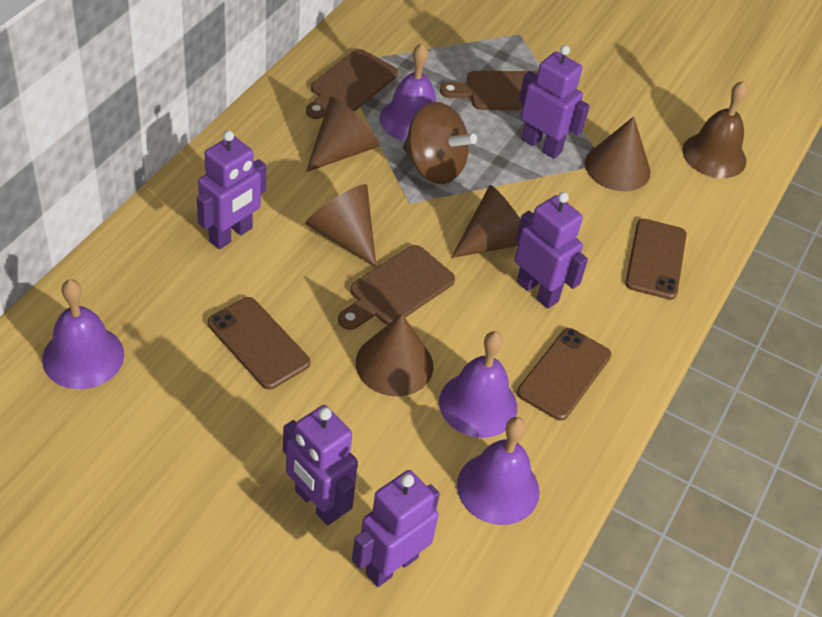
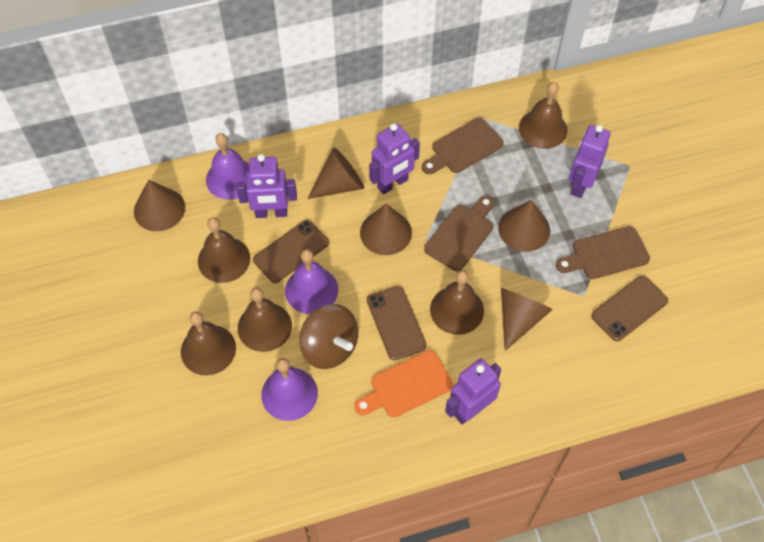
brown bell: [682,81,748,178] = 1 -> [181,311,236,375] [198,217,250,283] [238,287,292,352] [430,270,484,335] [519,82,567,149] = 5
orange cutting board: none = 0 -> [354,350,453,417] = 1
purple bell: [42,279,124,389] [380,43,436,142] [439,331,517,438] [457,417,539,525] = 4 -> [206,133,249,200] [261,358,318,421] [285,249,338,314] = 3
purple robot: [197,130,266,249] [283,405,358,526] [352,470,440,587] [515,192,588,309] [519,45,590,159] = 5 -> [236,154,297,218] [369,123,420,194] [445,358,501,425] [569,125,611,198] = 4

